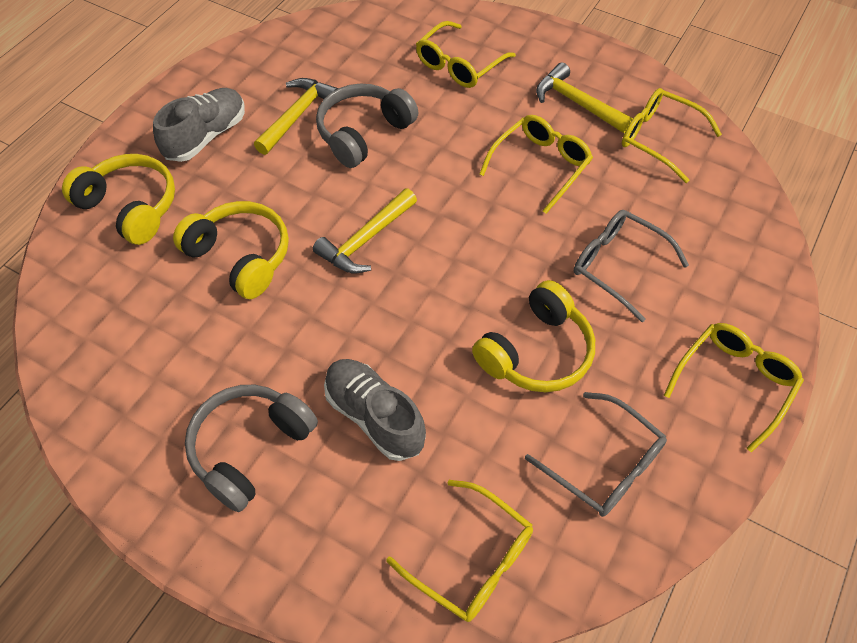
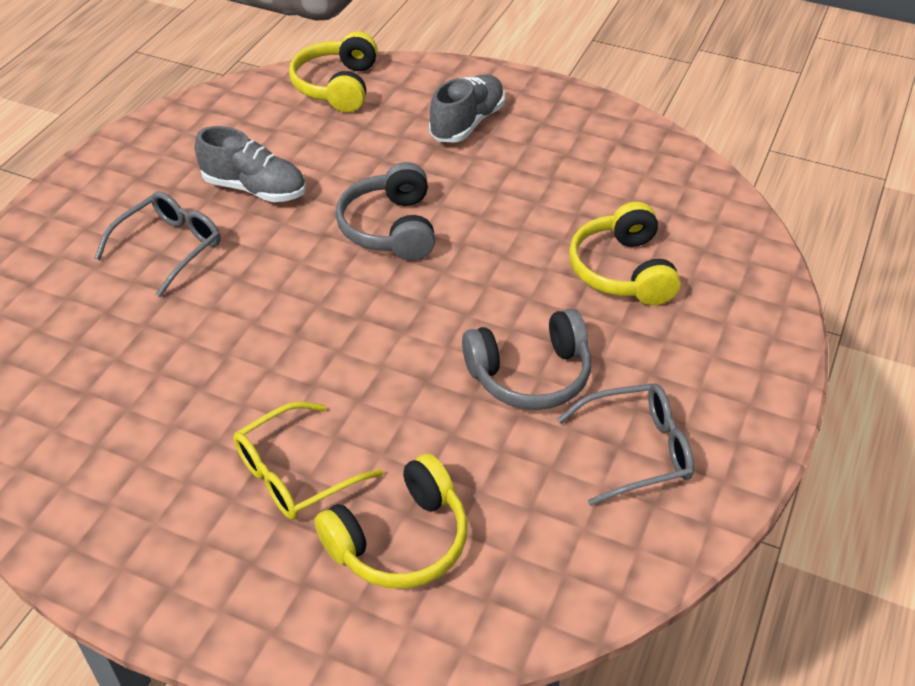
yellow glasses: [386,480,533,622] [416,21,516,88] [479,115,593,214] [622,88,722,183] [664,323,804,453] = 5 -> [234,401,383,520] = 1
yellow hammer: [254,78,338,155] [313,188,417,273] [536,63,633,133] = 3 -> none = 0

